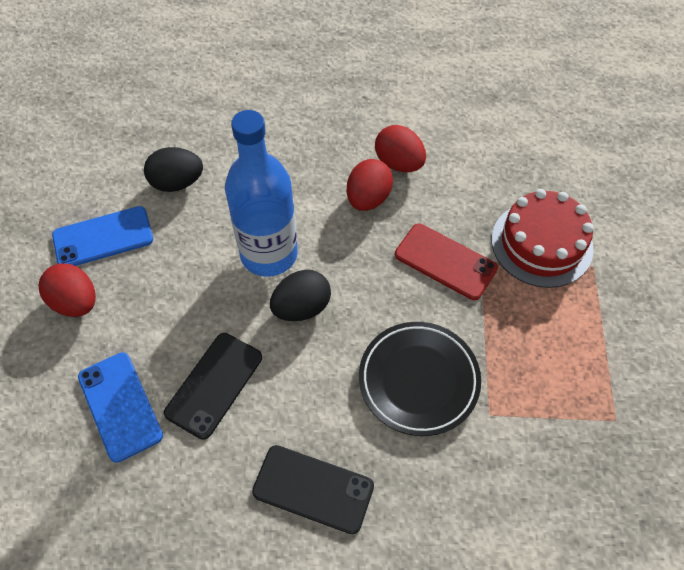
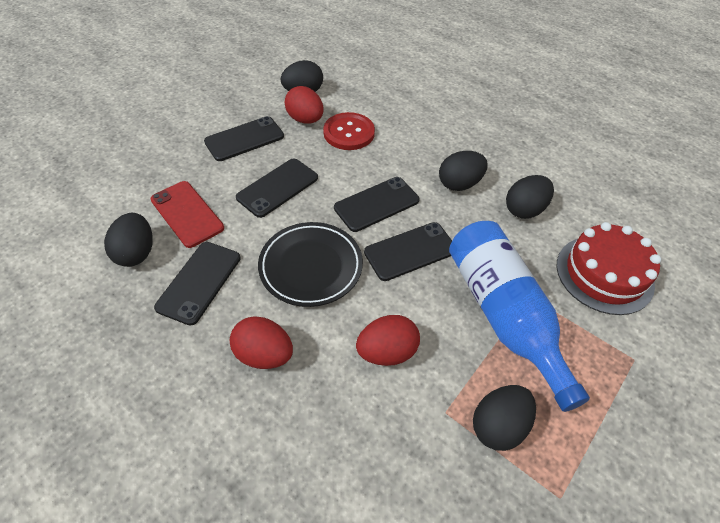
black egg: [144,147,203,192] [270,270,331,321] = 2 -> [104,213,153,267] [281,60,323,92] [439,151,488,191] [473,385,536,451] [506,175,554,219] = 5
black phone: [164,333,262,440] [252,445,374,534] = 2 -> [154,242,241,326] [204,116,284,161] [236,158,318,218] [334,177,420,232] [364,222,452,281] = 5
blue phone: [52,206,153,266] [78,352,163,463] = 2 -> none = 0
red button: none = 0 -> [323,112,375,150] = 1

